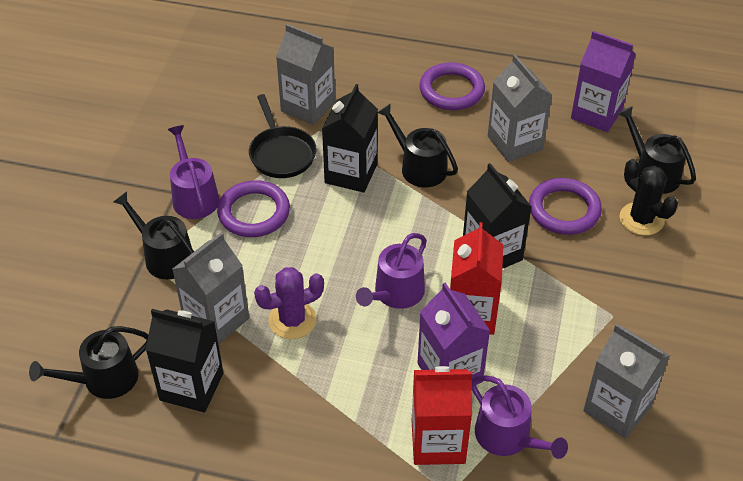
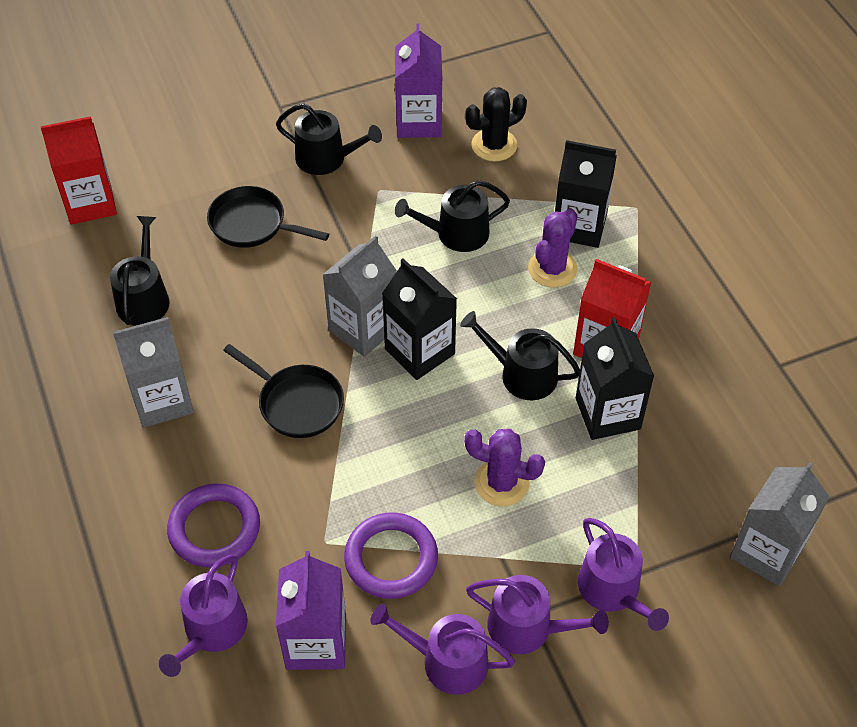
black pan: [249,94,317,178] = 1 -> [207,186,329,248] [223,344,344,438] = 2
grey carton: [172,232,249,345] [276,24,335,125] [488,54,552,162] [583,324,670,439] = 4 -> [113,317,194,428] [322,236,397,357] [730,462,830,586] = 3
purple cactus: [254,267,324,339] = 1 -> [464,429,545,506] [528,209,577,288] = 2
purple ring: [217,180,290,237] [419,62,485,110] [529,178,602,235] = 3 -> [167,483,260,568] [344,512,438,599] = 2
purple watering can: [167,125,220,219] [356,233,427,309] [472,375,568,459] = 3 -> [159,555,248,677] [370,604,515,695] [466,575,609,654] [578,518,669,631] = 4

